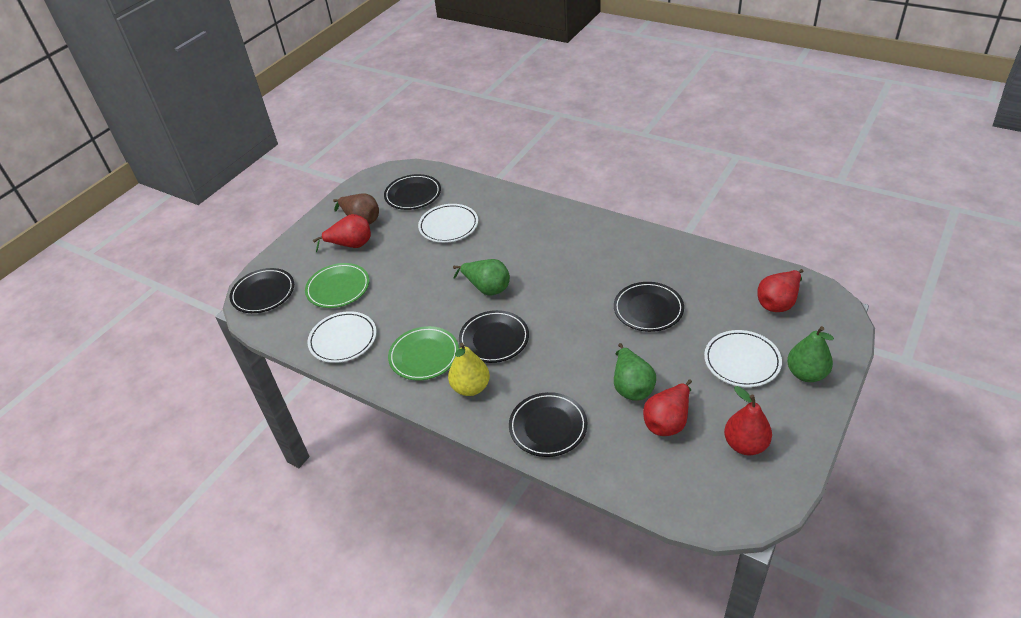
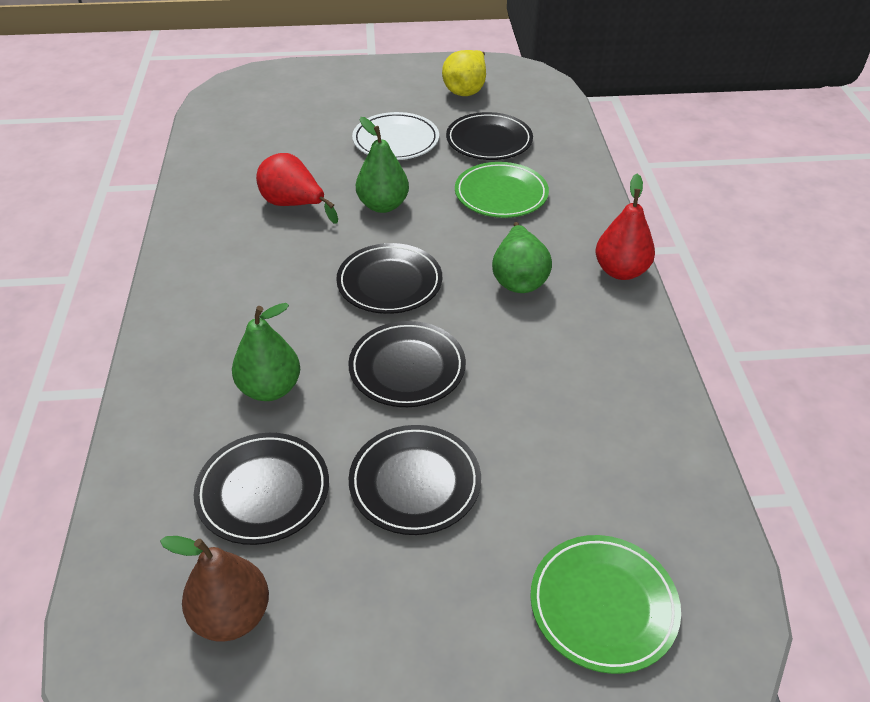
red pear: [313,214,371,253] [643,379,692,436] [724,386,772,455] [757,269,803,312] = 4 -> [256,153,338,224] [596,174,655,280] = 2
white plate: [307,311,377,363] [418,204,478,243] [704,330,782,387] = 3 -> [352,112,439,160] = 1

